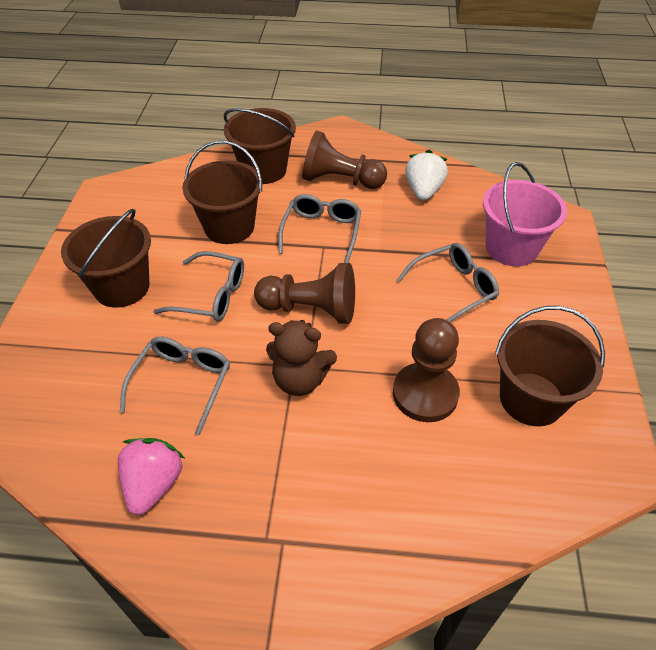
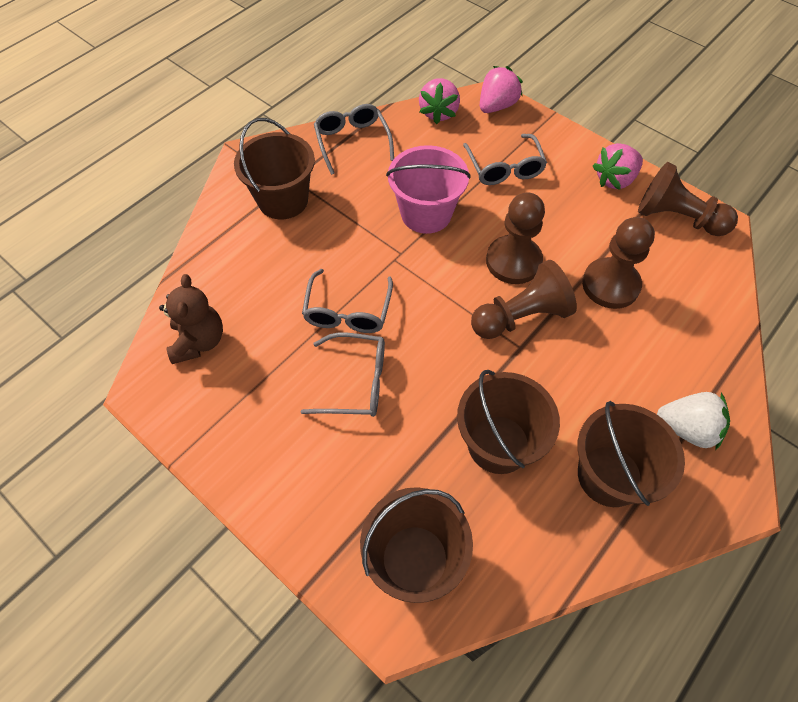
brown pawn: [254,263,355,324] [302,130,387,189] [393,318,460,422] = 3 -> [471,260,577,339] [486,192,545,284] [582,217,655,309] [638,162,738,236] = 4
pink strawberry: [118,438,184,515] = 1 -> [419,78,460,124] [480,66,523,113] [593,143,643,190] = 3

